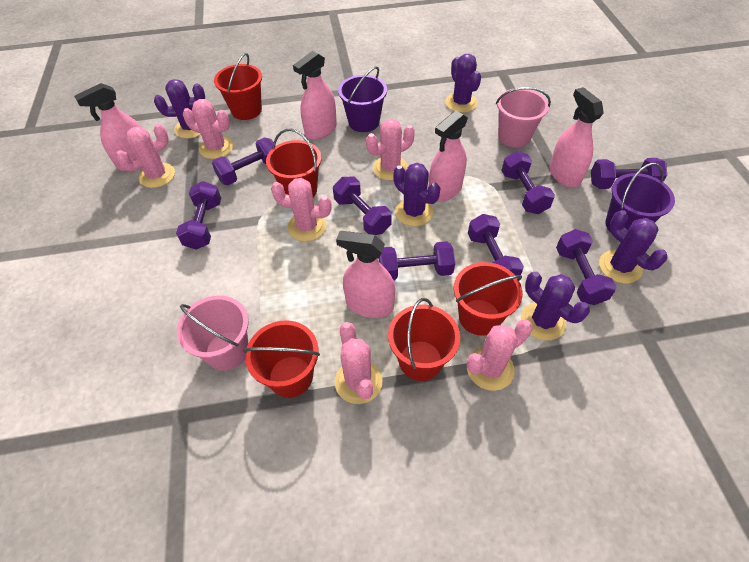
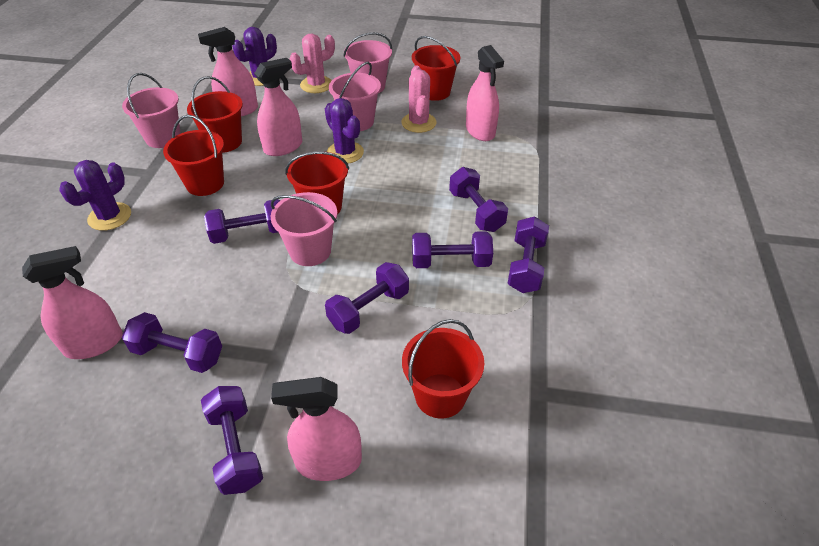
pink bucket: [177,295,249,371] [496,87,551,147] = 2 -> [122,73,181,148] [271,192,337,266] [329,62,381,131] [343,32,392,93] = 4
pink cactus: [116,124,175,188] [183,99,233,159] [271,178,332,241] [335,322,382,404] [366,119,415,181] [467,319,533,391] = 6 -> [290,33,335,93] [401,65,437,133] = 2
purple bucket: [338,66,387,132] [605,163,675,234] = 2 -> none = 0
purple cactus: [154,79,205,138] [393,163,440,226] [446,54,481,113] [521,272,590,341] [599,210,667,284] = 5 -> [60,160,131,231] [232,27,277,86] [325,98,364,163] = 3
purple dumbbell: [176,181,221,250] [212,137,274,185] [333,177,392,235] [379,241,455,280] [468,214,524,275] [501,151,555,214] [556,229,617,305] [591,158,667,189] = 8 -> [122,312,222,373] [201,386,263,495] [204,199,280,244] [325,262,409,334] [412,231,493,268] [449,167,508,232] [508,216,549,293] = 7

